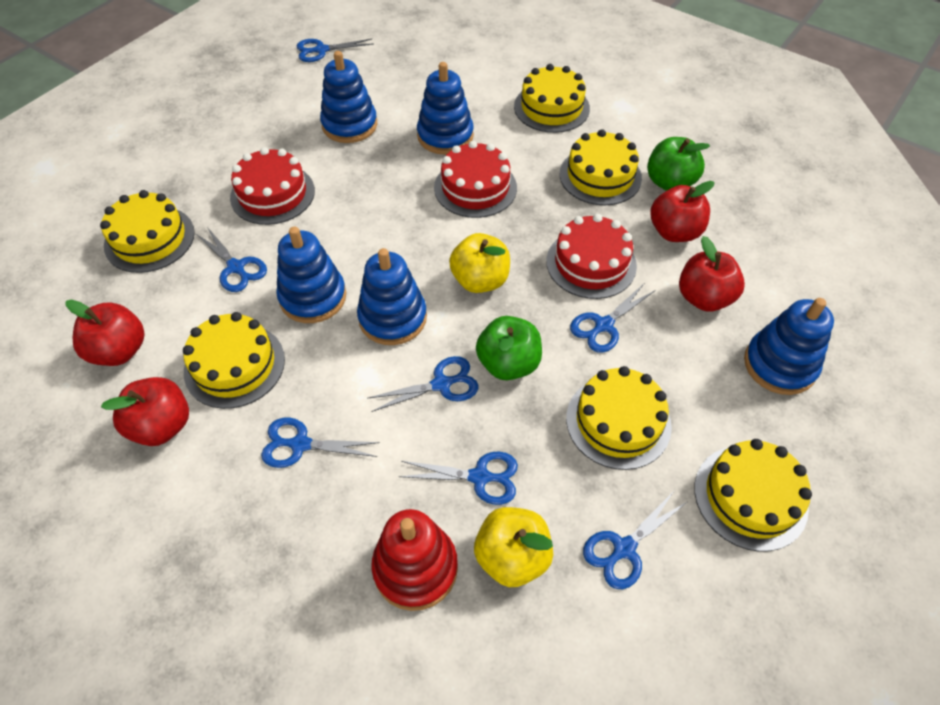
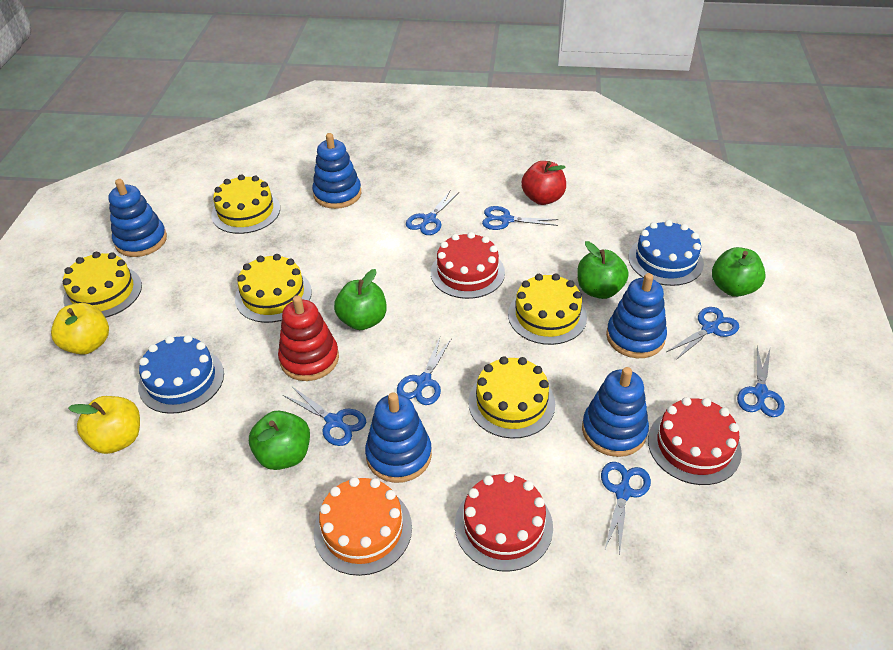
blue cake: none = 0 -> [138,335,224,414] [628,220,704,286] = 2
green apple: [476,316,542,380] [647,137,710,191] = 2 -> [249,411,310,470] [334,269,387,330] [577,241,629,299] [712,247,766,297] = 4
orange cake: none = 0 -> [314,477,412,576] = 1
red apple: [66,300,145,366] [101,377,189,446] [650,181,714,242] [679,236,745,312] = 4 -> [521,161,566,205] = 1
yellow cake: [100,190,195,273] [183,312,285,409] [514,64,590,133] [560,129,642,205] [566,366,672,470] [694,439,812,552] = 6 -> [63,252,142,318] [211,174,280,234] [235,254,312,323] [468,356,555,439] [508,273,587,345] = 5

